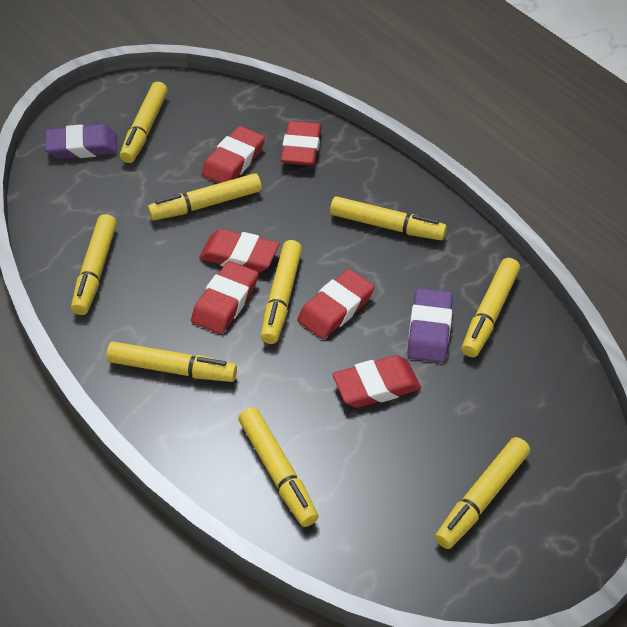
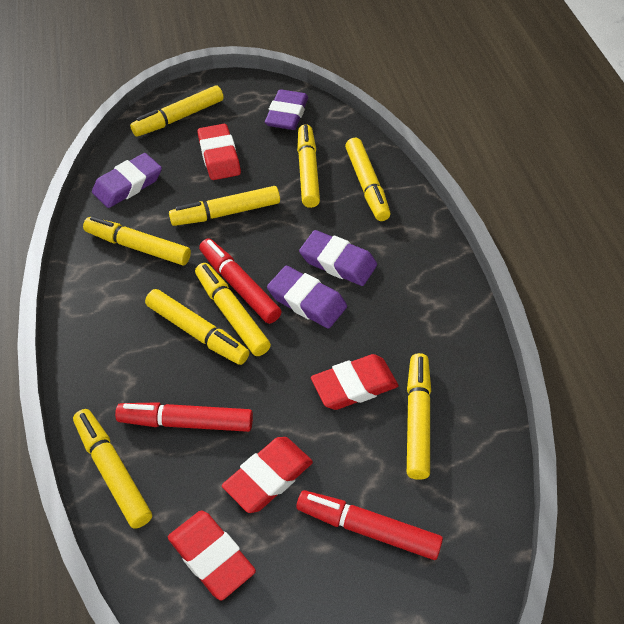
purple eraser: [45,124,117,159] [407,288,453,363] = 2 -> [92,153,162,208] [265,89,308,130] [267,266,347,329] [299,230,377,286] = 4
red eraser: [191,261,258,334] [199,229,280,273] [202,126,265,183] [281,121,322,166] [297,269,375,339] [333,355,421,408] = 6 -> [168,510,256,601] [197,124,241,180] [222,437,313,513] [311,354,398,410] = 4
red marker: none = 0 -> [115,402,253,432] [199,239,282,324] [296,490,443,560] = 3

